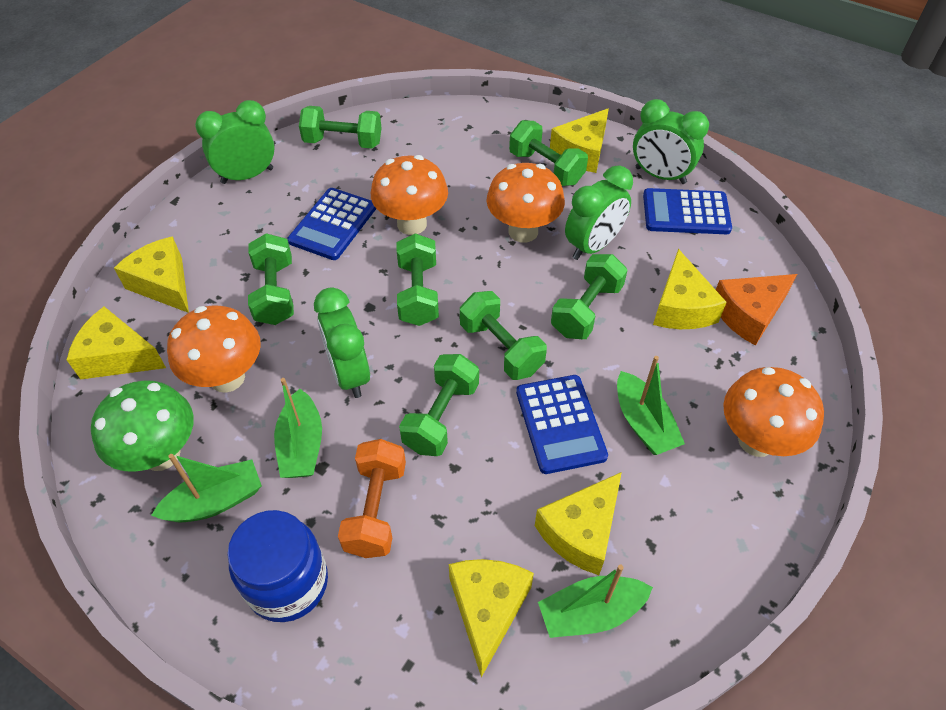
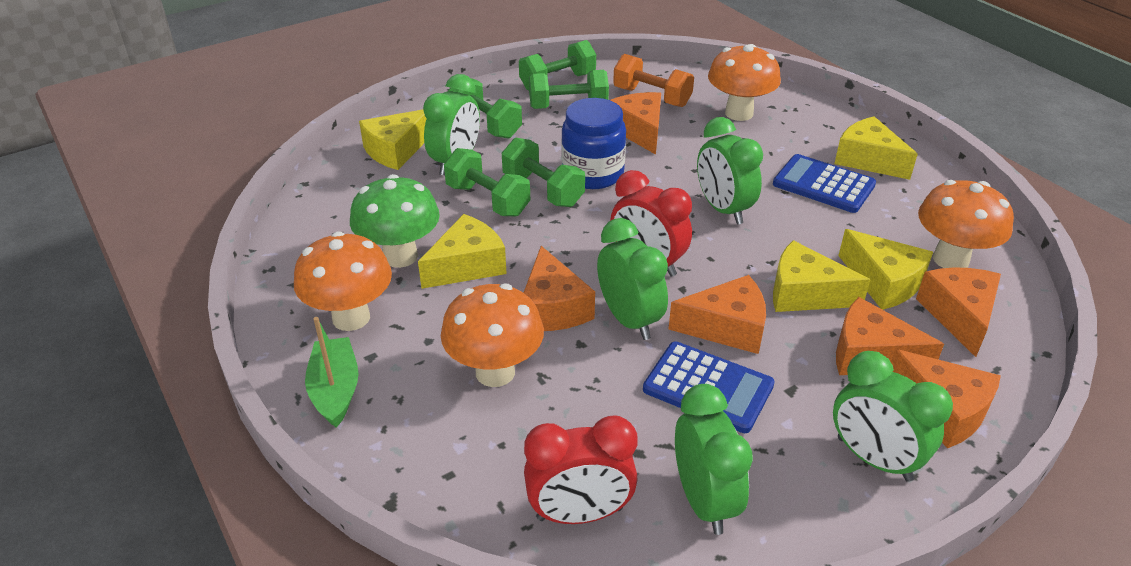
blue calculator: [288,188,376,260] [516,375,608,474] [643,188,732,234] = 3 -> [643,341,775,433] [773,154,876,213] = 2
green boat: [151,454,262,522] [274,378,322,478] [538,565,653,638] [617,356,685,455] = 4 -> [305,317,359,427] = 1
green clock: [195,100,275,184] [314,287,370,398] [565,165,633,260] [633,99,709,184] = 4 -> [423,74,480,175] [597,218,668,340] [675,384,753,535] [697,117,763,225] [833,351,953,482] = 5
green dumbbell: [248,233,294,325] [299,106,382,149] [397,233,439,326] [399,354,479,456] [460,291,547,380] [509,120,588,186] [551,254,628,339] = 7 -> [444,148,530,216] [448,78,522,139] [502,138,585,207] [519,40,596,90] [529,70,609,109] = 5
orange cheese: [716,274,797,346] = 1 -> [524,246,595,331] [610,92,661,155] [668,275,766,354] [836,297,944,375] [891,349,1001,448] [916,267,1001,357] = 6
red clock: none = 0 -> [524,415,638,524] [610,170,692,277] = 2
yellow cheese: [67,307,166,379] [114,236,189,313] [449,559,534,677] [535,472,622,575] [550,108,609,173] [653,249,727,329] = 6 -> [359,110,427,170] [418,214,507,289] [773,240,871,312] [834,116,918,180] [838,229,933,310] = 5

